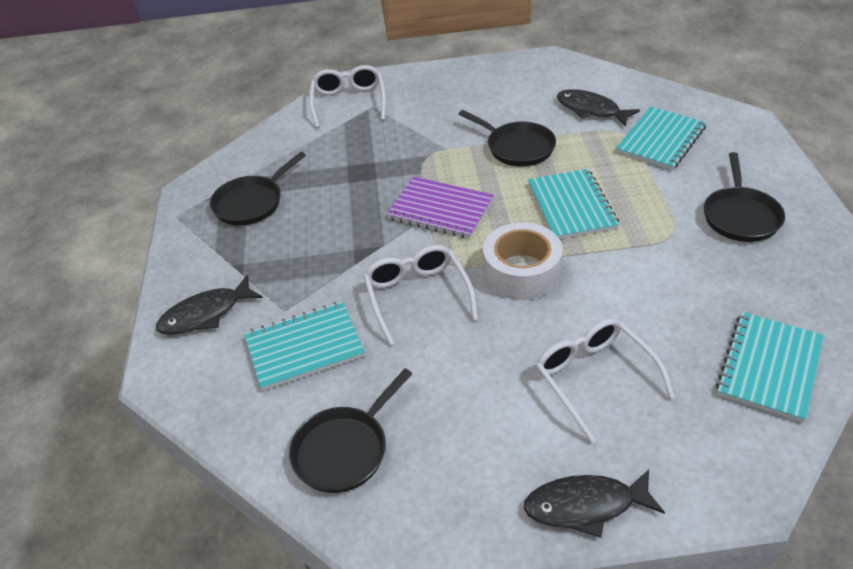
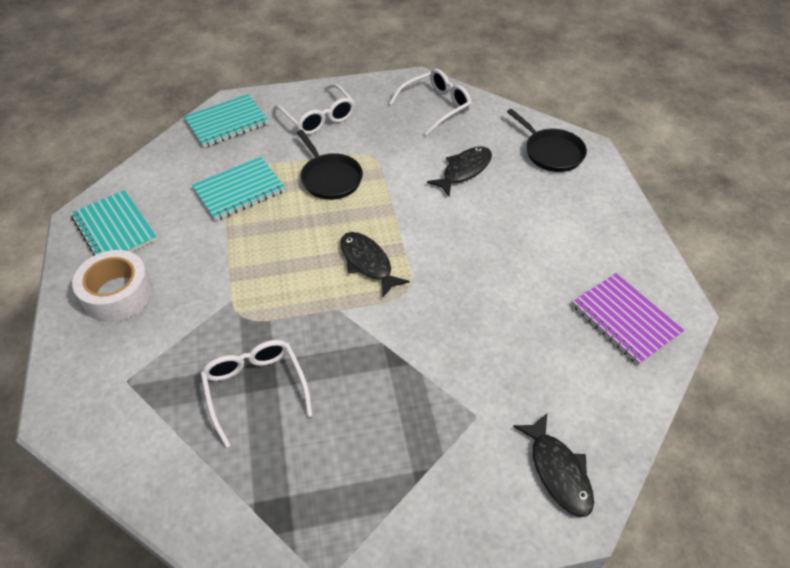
black pan: [210,152,306,226] [289,368,413,493] [459,110,556,167] [704,152,785,242] = 4 -> [297,130,363,200] [507,109,587,172] = 2
turquoise notebook: [244,302,365,391] [528,169,619,239] [616,107,706,170] [716,312,824,423] = 4 -> [71,190,157,256] [184,94,269,148] [192,157,286,221] = 3

